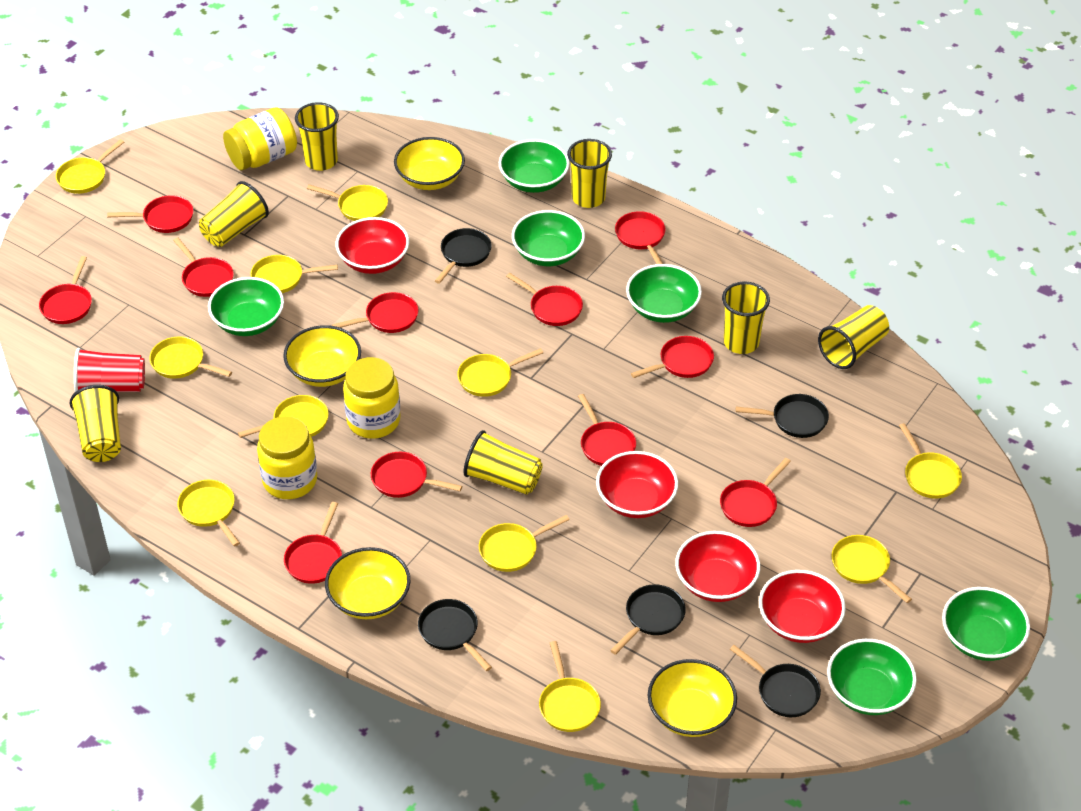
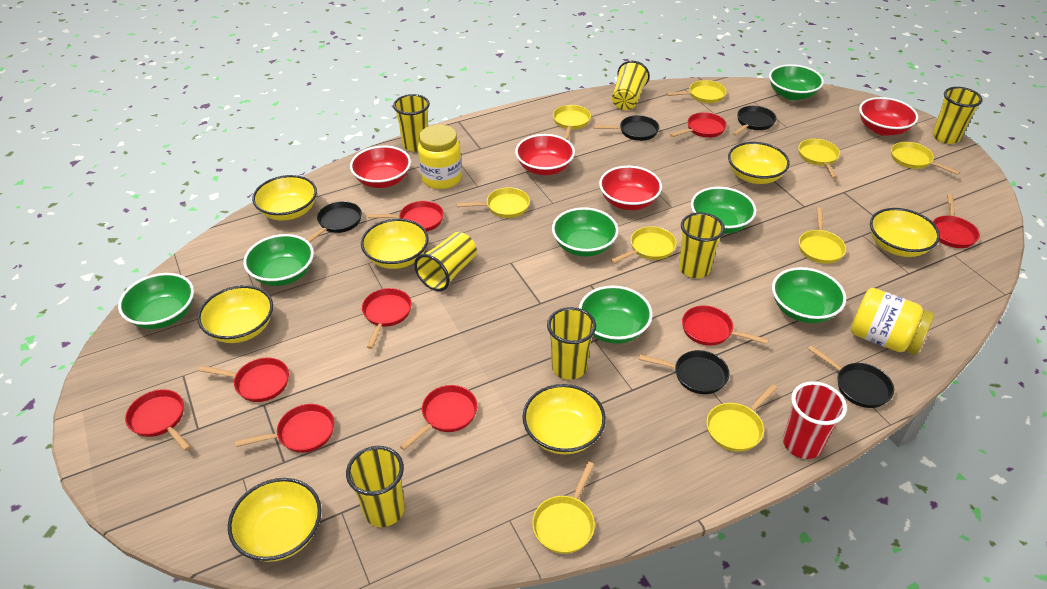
green bowl: [208,277,284,336] [499,139,570,193] [512,210,585,266] [626,264,702,323] [827,639,917,715] [942,587,1030,661] = 6 -> [118,273,194,329] [244,234,314,286] [552,207,618,257] [579,286,652,344] [691,187,756,234] [769,64,824,100] [772,267,846,323] = 7
red pan: [39,256,92,324] [107,195,193,233] [173,238,234,297] [284,502,342,584] [332,292,418,333] [371,452,462,498] [506,273,583,326] [578,394,636,466] [615,211,666,264] [631,336,714,378] [720,458,791,527] = 11 -> [125,389,191,451] [198,357,289,402] [235,404,334,453] [362,288,412,349] [368,201,444,231] [399,385,477,450] [670,112,727,138] [682,306,769,346] [933,194,980,248] = 9
yellow bowl: [283,325,361,387] [325,547,410,619] [394,137,465,190] [648,659,737,737] = 4 -> [197,285,273,343] [228,478,321,562] [252,175,317,220] [361,219,429,269] [522,384,606,455] [728,142,790,184] [870,208,940,257] = 7
yellow jar: [223,107,297,170] [257,416,317,499] [343,357,401,439] = 3 -> [418,125,462,189] [851,288,934,355] = 2
yellow pan: [56,139,124,194] [149,336,232,379] [177,480,240,547] [238,395,329,438] [250,255,338,293] [307,184,388,221] [457,348,543,397] [479,515,570,572] [539,641,601,732] [832,535,912,603] [899,423,962,499] = 11 -> [456,187,530,218] [532,462,595,554] [553,105,591,140] [611,226,677,263] [666,80,727,103] [706,384,777,452] [798,139,840,179] [799,207,846,264] [891,142,960,175] = 9

